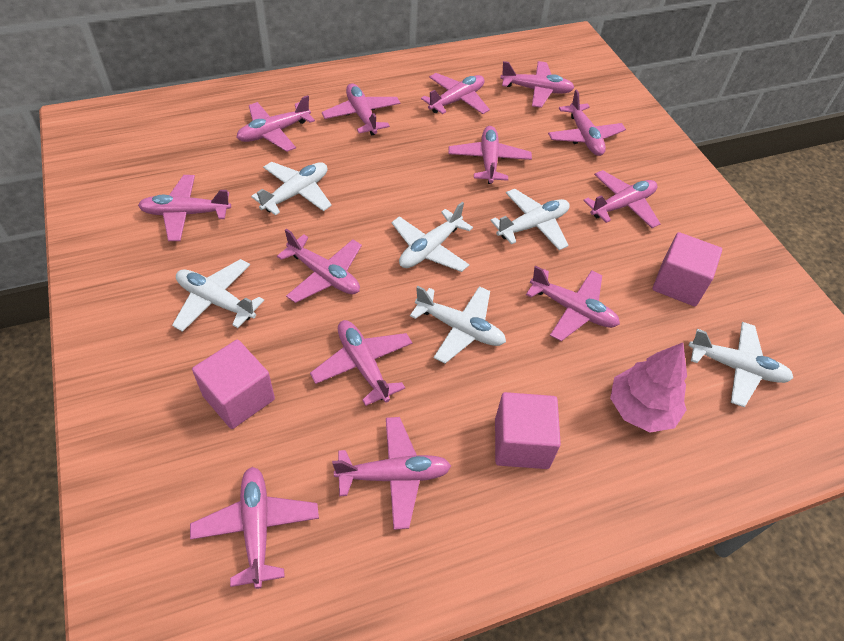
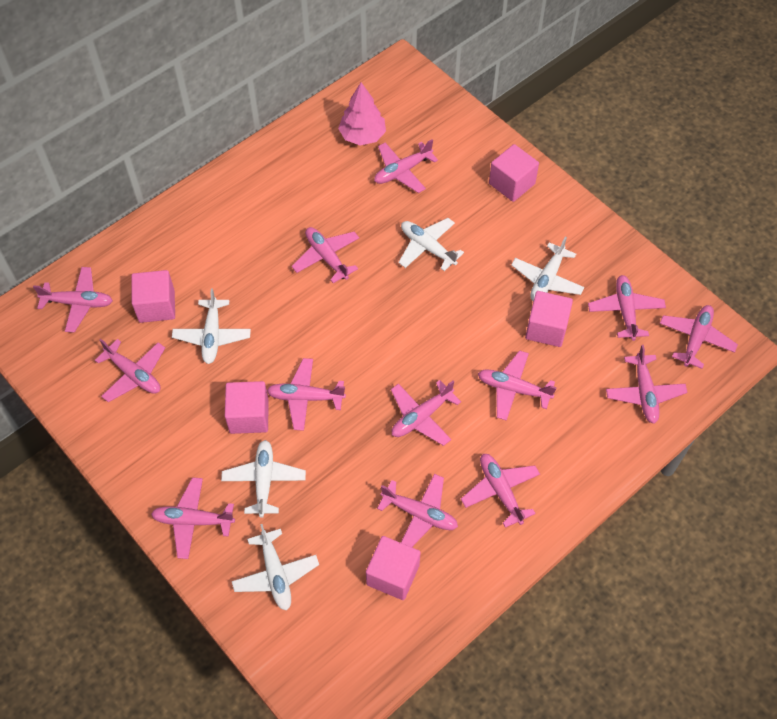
pink cube: [192,340,275,429] [495,392,561,469] [653,232,722,306] = 3 -> [131,270,175,323] [225,381,269,434] [366,536,421,600] [489,144,539,202] [525,291,573,347] = 5
white plane: [172,259,264,332] [251,162,332,216] [391,202,473,272] [410,286,506,363] [490,189,570,250] [689,322,793,407] = 6 -> [172,288,251,364] [221,440,306,518] [232,524,319,611] [398,218,464,271] [511,236,585,301] = 5

